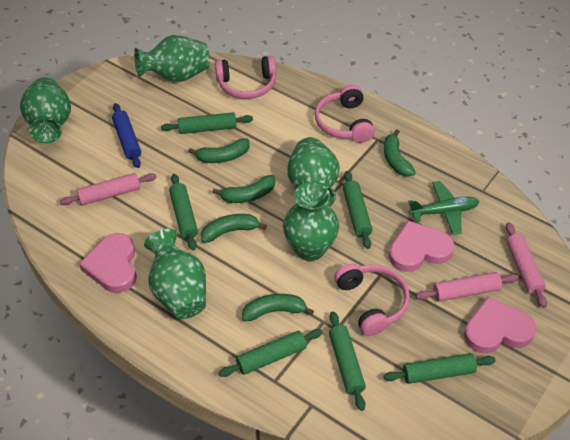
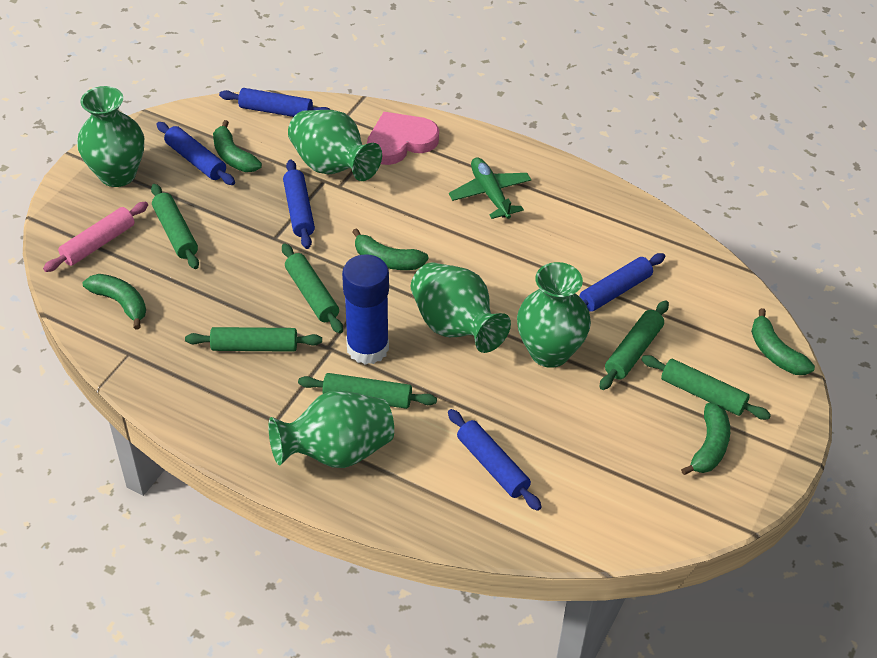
blue glue stick: none = 0 -> [342,254,389,365] = 1
blue rolling pin: [112,103,141,168] = 1 -> [156,122,235,185] [219,88,330,117] [283,160,315,249] [448,409,542,511] [580,253,665,312] = 5
pink headphones: [215,56,276,99] [315,85,375,143] [334,263,410,336] = 3 -> none = 0
pink heart: [79,233,137,293] [389,221,454,272] [464,297,536,353] = 3 -> [367,112,439,165] = 1
pink rolling pin: [60,173,157,205] [416,272,519,302] [506,222,547,308] = 3 -> [43,202,148,272] = 1

